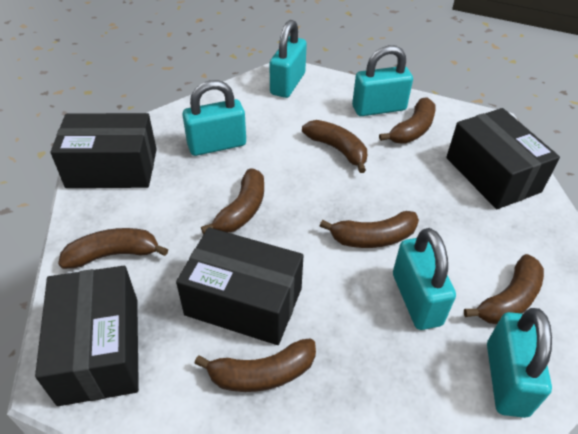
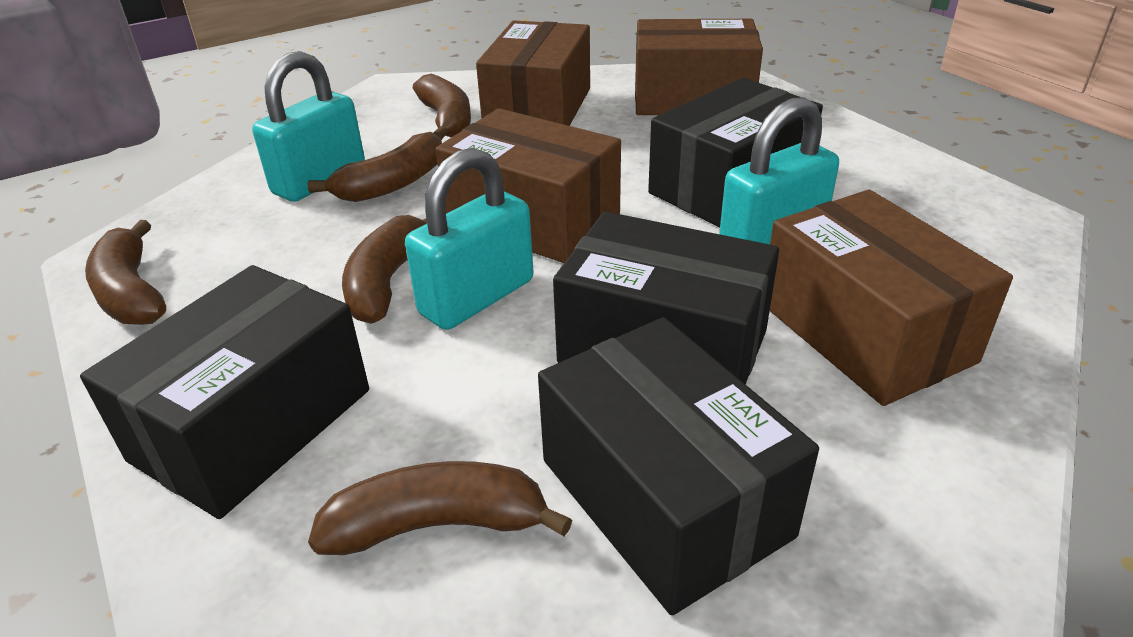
brown banana: [58,228,168,269] [194,338,316,392] [201,168,264,234] [302,120,367,173] [320,211,419,248] [379,97,436,143] [464,254,544,324] = 7 -> [85,220,166,325] [307,132,442,202] [308,461,572,555] [342,215,427,324] [413,73,471,140] = 5
brown box: none = 0 -> [436,108,621,263] [476,20,590,126] [635,19,763,115] [770,190,1013,406] = 4
turquoise padlock: [182,80,246,156] [270,20,307,98] [352,45,413,116] [393,228,456,330] [487,308,552,418] = 5 -> [252,51,365,202] [405,148,534,330] [719,97,839,244] = 3

